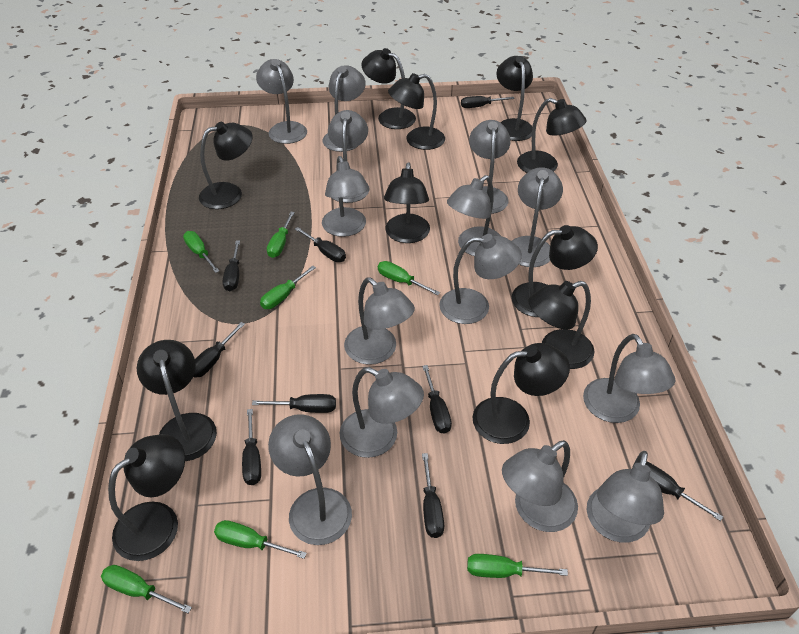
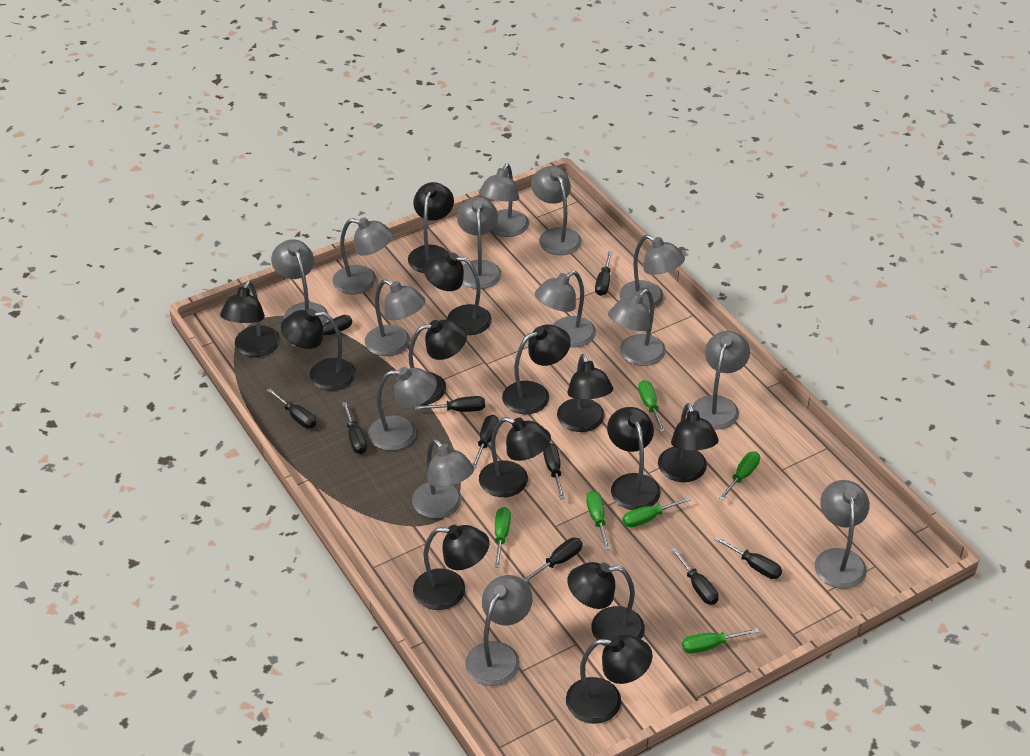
black lamp: [108,434,185,561] [137,340,217,461] [199,122,253,209] [361,48,416,129] [384,162,430,243] [388,73,445,150] [472,343,570,444] [496,56,533,141] [512,225,598,317] [517,98,587,173] [528,281,594,369] = 11 -> [220,280,280,357] [281,309,356,391] [408,182,454,273] [408,320,467,405] [413,525,490,610] [423,253,492,335] [479,417,551,497] [502,325,571,414] [557,354,613,432] [566,634,653,724] [567,562,645,646] [607,407,661,510] [658,403,719,482] = 13
black screwdriver: [193,322,245,378] [223,241,240,291] [242,409,261,485] [252,394,336,413] [295,227,346,262] [422,365,452,434] [422,453,444,538] [461,96,515,108] [646,462,723,521] = 9 -> [267,388,316,429] [291,315,352,347] [342,402,367,454] [415,396,485,412] [473,415,499,468] [523,538,582,582] [543,443,565,499] [595,251,613,296] [671,548,718,605] [714,536,782,579] = 10
green screwdriver: [101,565,192,613] [183,231,219,273] [214,520,307,559] [260,266,316,309] [267,212,295,258] [378,261,440,296] [467,554,568,578] = 7 -> [494,507,511,568] [586,491,610,550] [622,497,691,528] [638,380,665,432] [682,628,759,654] [719,452,760,501] = 6

